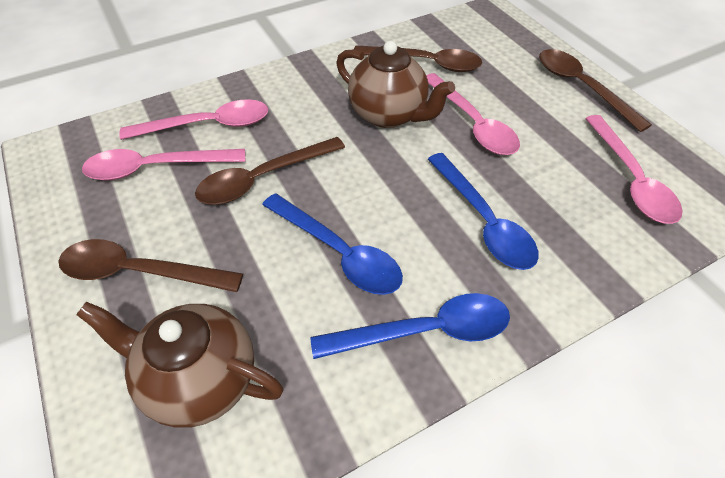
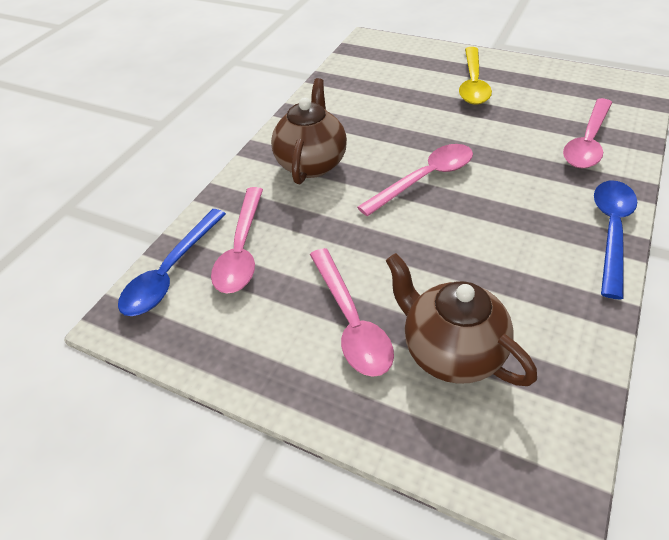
blue spoon: [262,193,403,295] [310,293,510,359] [428,153,539,270] = 3 -> [118,209,226,316] [594,181,637,300] = 2
brown spoon: [58,239,243,292] [195,137,345,205] [353,45,482,72] [539,49,652,132] = 4 -> none = 0
yellow spoon: none = 0 -> [459,47,492,105] = 1

